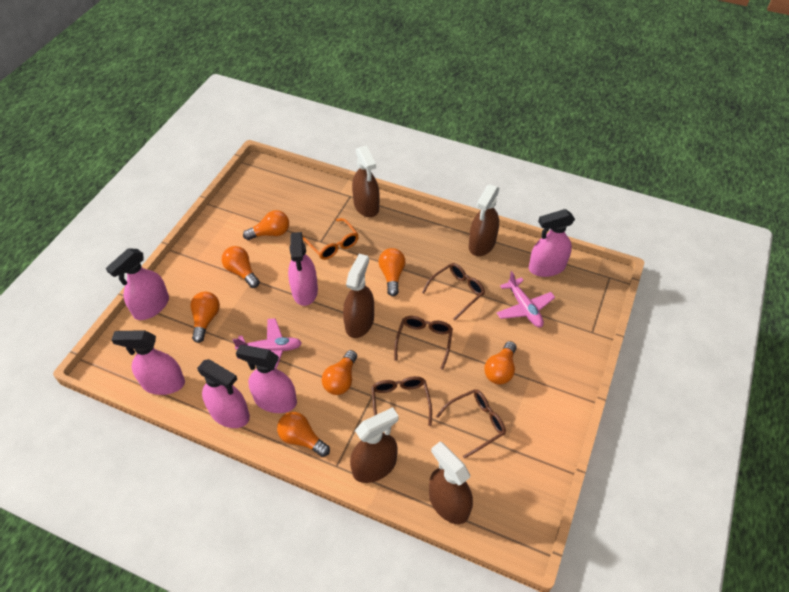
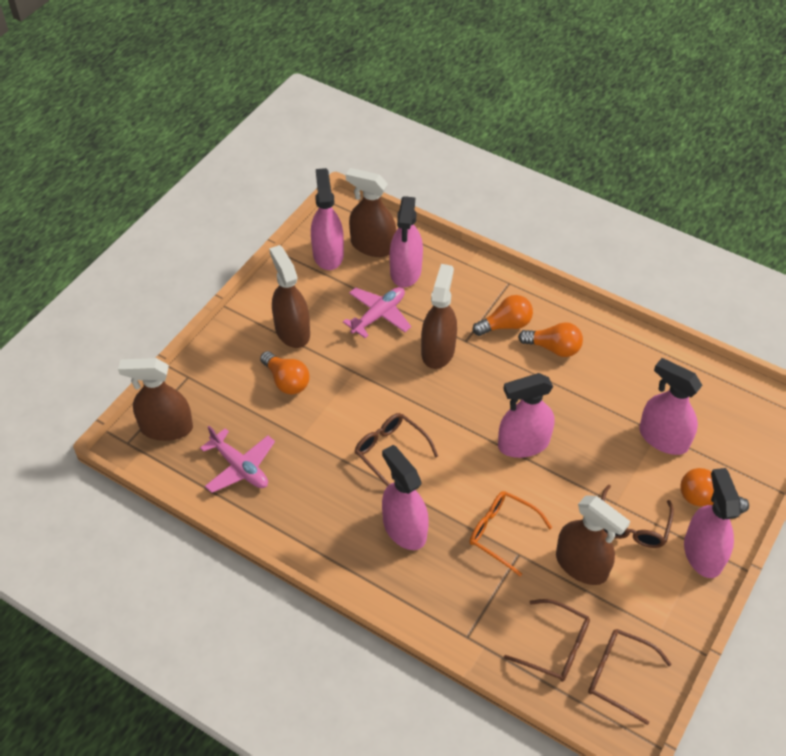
orange light bulb: [190,292,220,343] [222,246,260,288] [243,210,289,240] [277,412,330,457] [322,350,357,395] [379,248,406,296] [484,341,516,385] = 7 -> [260,351,310,395] [473,295,533,336] [518,322,583,357] [680,468,749,513] = 4

